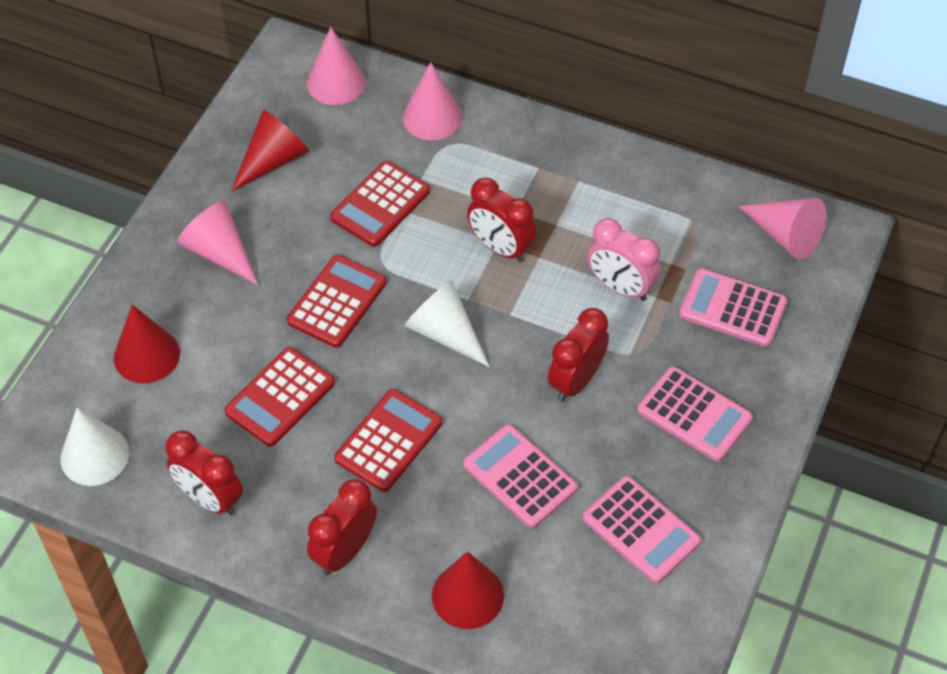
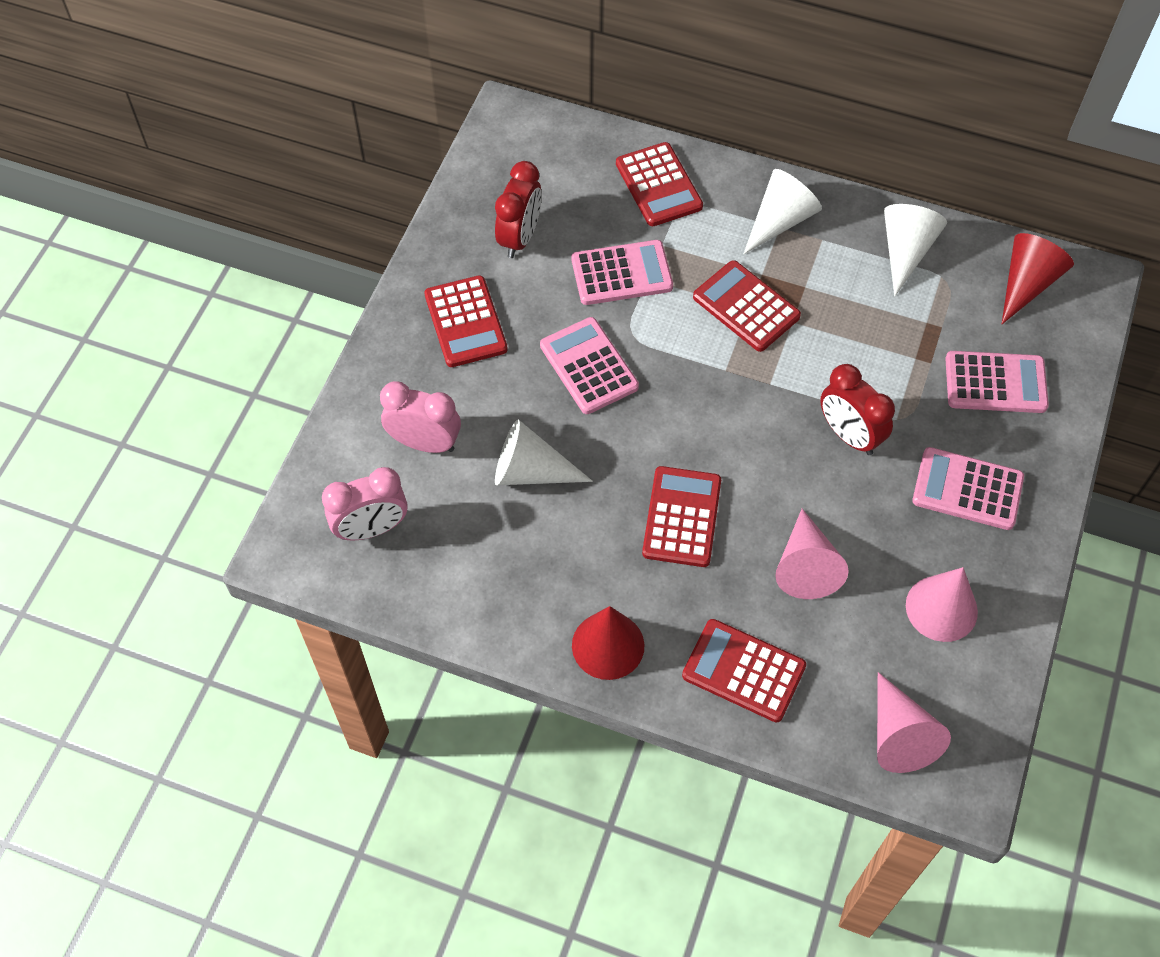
pink clock: [587,218,661,301] = 1 -> [322,467,408,541] [380,381,461,453] = 2
pink cone: [177,201,258,285] [307,27,366,105] [403,62,462,140] [738,198,826,259] = 4 -> [775,509,849,599] [877,672,951,773] [906,567,978,642] = 3
red calculator: [224,347,335,447] [287,255,386,348] [330,161,430,247] [334,389,442,492] = 4 -> [424,275,508,367] [616,142,703,226] [642,466,721,567] [682,619,806,722] [693,260,801,352] = 5
red clock: [166,430,243,516] [307,479,377,575] [467,178,536,262] [548,308,609,402] = 4 -> [495,161,542,258] [820,364,895,455] = 2
red cone: [114,305,180,383] [231,110,309,192] [432,551,504,629] = 3 -> [572,606,645,680] [1002,233,1074,324] = 2
white cone: [60,408,129,486] [404,280,490,367] = 2 -> [495,420,593,485] [744,169,822,254] [884,204,947,296] = 3

